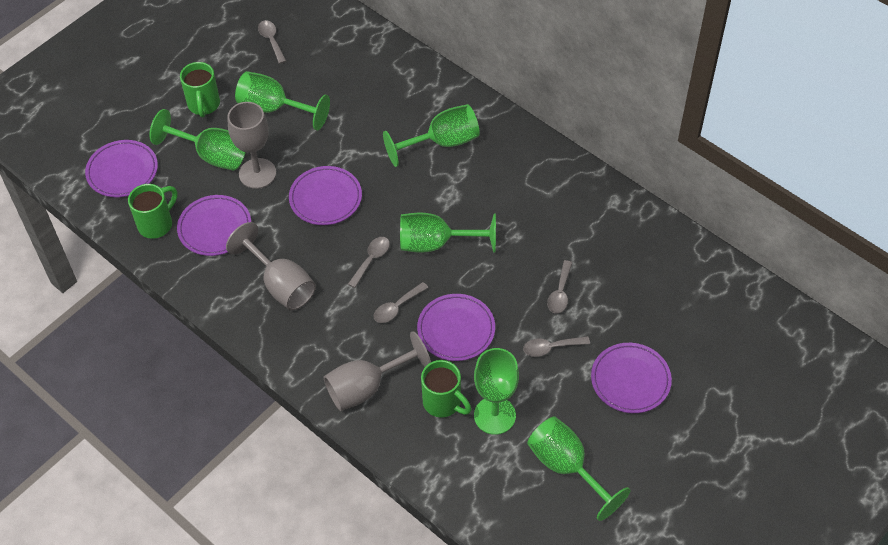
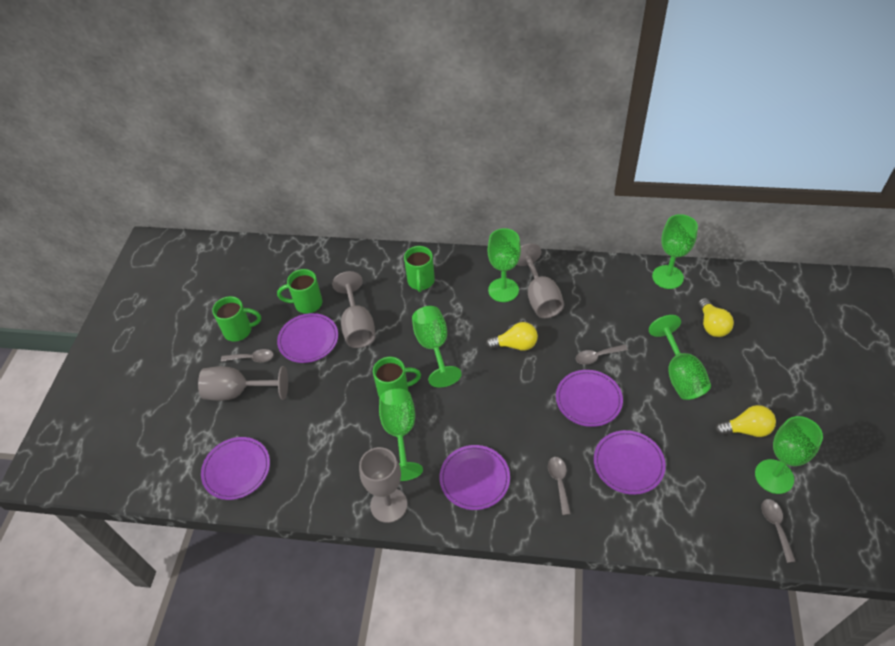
green mug: [128,184,177,239] [180,62,220,118] [421,360,471,418] = 3 -> [212,296,261,342] [277,269,322,314] [373,357,421,398] [404,246,435,292] = 4
grey goblet: [226,222,316,310] [227,102,276,189] [324,331,431,411] = 3 -> [198,366,288,401] [332,271,375,348] [359,447,407,523] [517,243,564,318] = 4
grey spoon: [258,20,286,64] [348,237,390,288] [374,282,428,323] [523,336,590,357] [547,260,572,314] = 5 -> [221,349,274,362] [548,457,571,515] [576,344,628,365] [761,499,795,563] = 4
yellow light bulb: none = 0 -> [486,322,538,351] [698,298,734,337] [715,405,776,437] = 3

